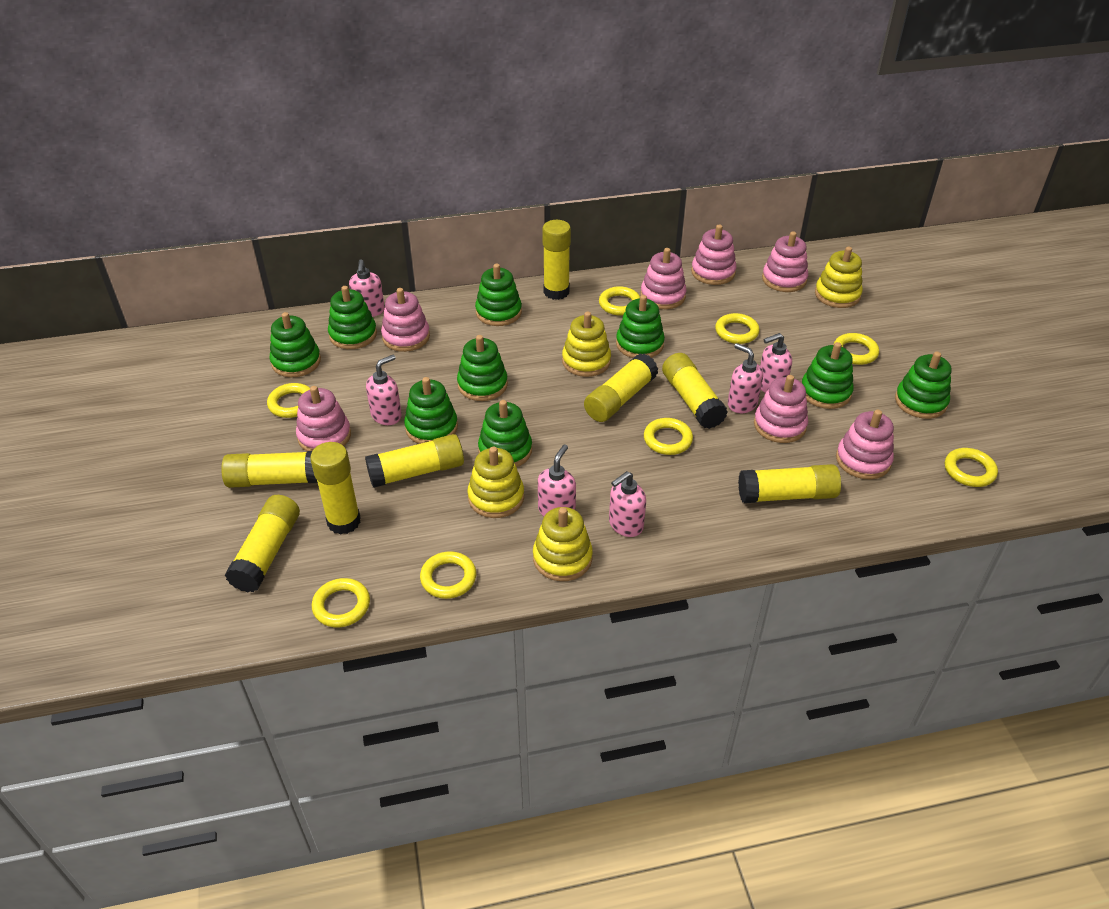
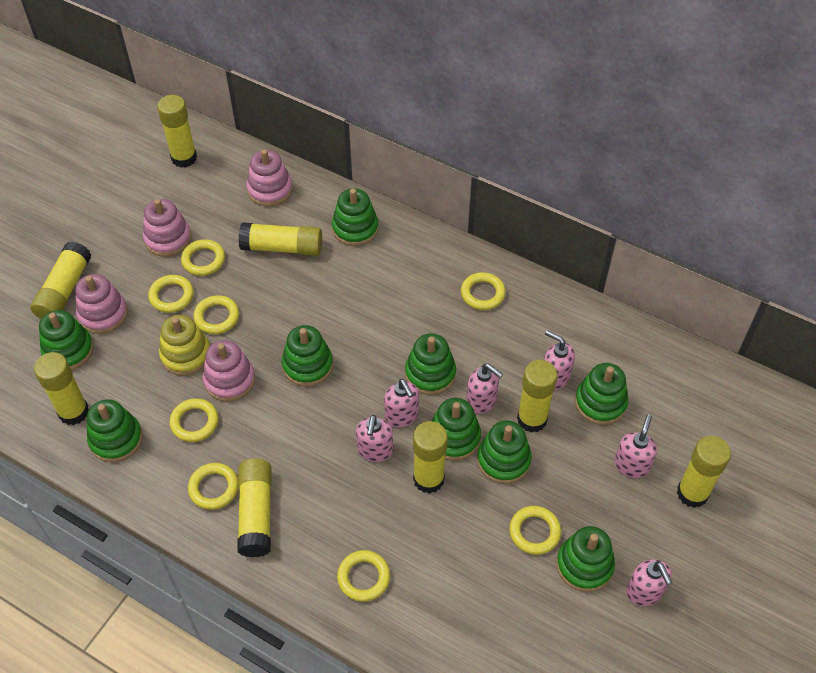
pink stacking toy: [296,386,351,451] [381,288,430,352] [641,248,687,309] [691,225,736,285] [754,375,808,443] [762,231,808,292] [836,409,894,479] = 7 -> [76,274,128,334] [143,199,191,257] [202,340,255,402] [246,149,293,207] = 4
yellow stacking toy: [467,447,524,518] [533,507,593,581] [562,312,611,377] [815,246,863,308] = 4 -> [159,315,210,376] = 1

